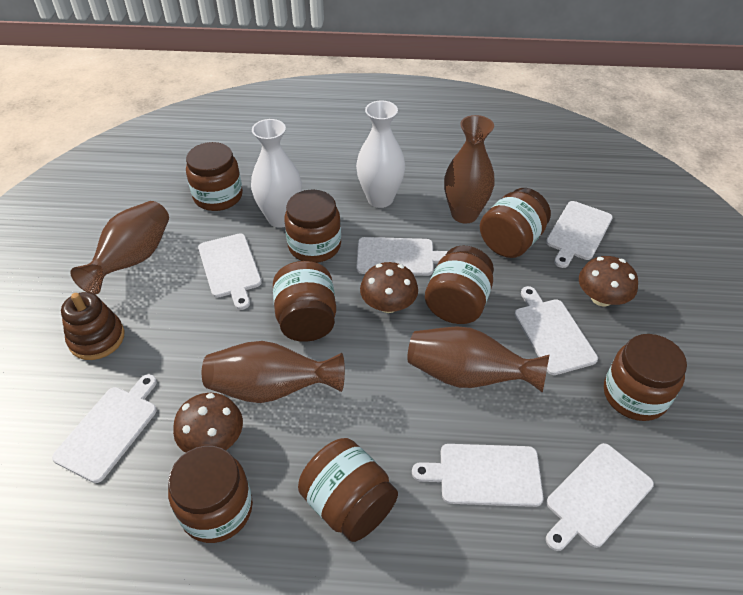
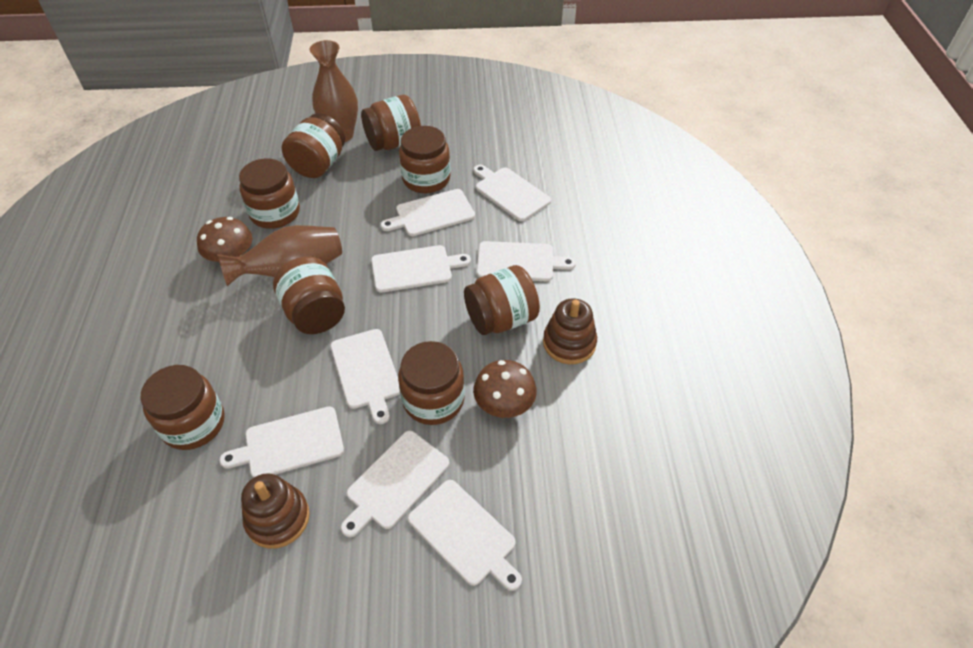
brown mushroom: [173,393,243,453] [360,262,418,313] [579,256,638,307] = 3 -> [197,217,252,262] [473,360,537,418] = 2
brown stacking toy: [61,292,124,360] = 1 -> [241,473,310,549] [543,298,597,364] = 2
brown vase: [70,201,169,294] [202,341,345,403] [408,326,549,393] [444,115,495,224] = 4 -> [217,225,342,286] [310,40,358,142] = 2
white cutting board: [52,374,157,483] [198,233,262,310] [356,237,448,276] [412,444,544,507] [515,286,598,375] [546,201,613,268] [546,443,654,551] = 7 -> [220,406,344,478] [331,329,400,424] [341,431,449,537] [371,245,471,293] [381,189,475,236] [408,480,522,591] [474,165,551,221] [477,241,576,281] = 8
white vase: [251,119,302,228] [356,101,405,208] = 2 -> none = 0

